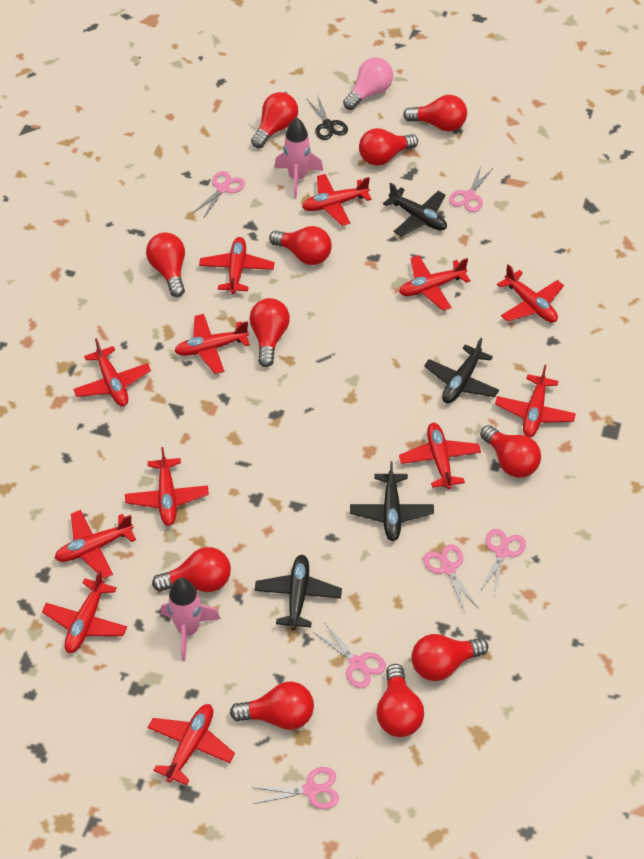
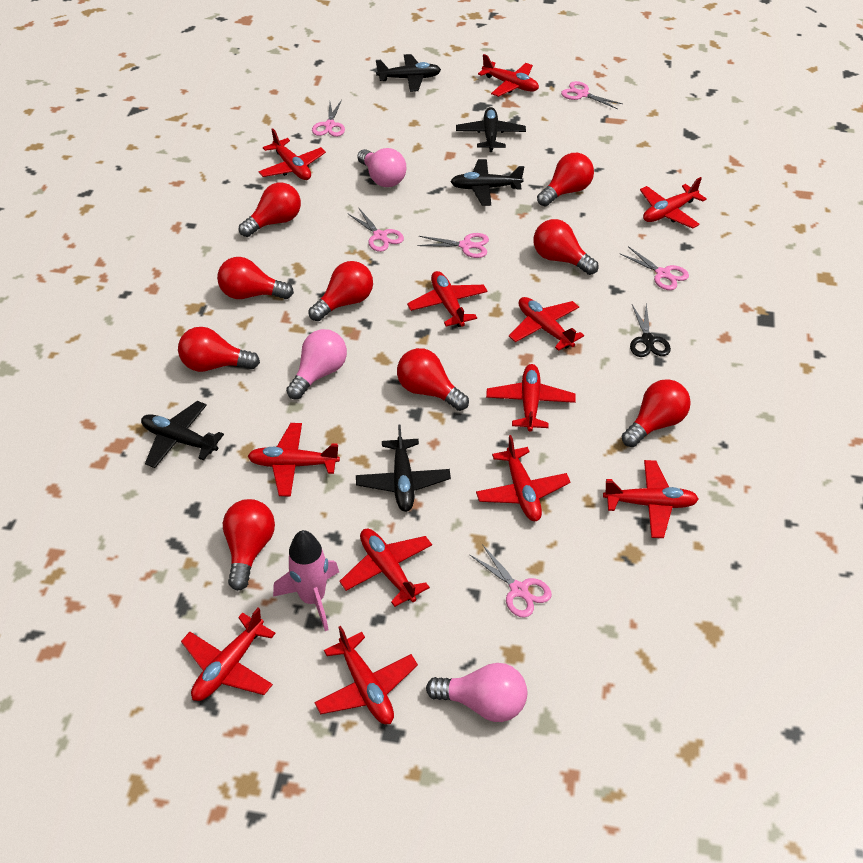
black plane: [254,555,342,630] [350,461,434,541] [383,183,447,236] [424,338,499,403] = 4 -> [141,401,224,468] [356,424,451,512] [376,54,441,92] [450,159,524,206] [456,107,526,152] = 5
pink light bulb: [343,57,393,110] = 1 -> [286,329,347,399] [357,148,406,187] [426,663,527,722] = 3
pink rocket: [161,578,221,661] [274,117,323,199] = 2 -> [273,530,339,631] = 1
red light bulb: [146,232,185,297] [152,547,231,592] [230,681,314,730] [250,298,290,367] [251,92,298,148] [269,226,332,265] [359,128,418,166] [376,664,424,737] [403,95,467,132] [411,634,488,681] [480,425,541,478] = 11 -> [178,327,260,372] [217,257,294,299] [223,499,275,591] [239,183,301,237] [308,261,373,321] [397,348,469,411] [533,219,599,275] [537,153,594,206] [622,379,691,447] = 9

